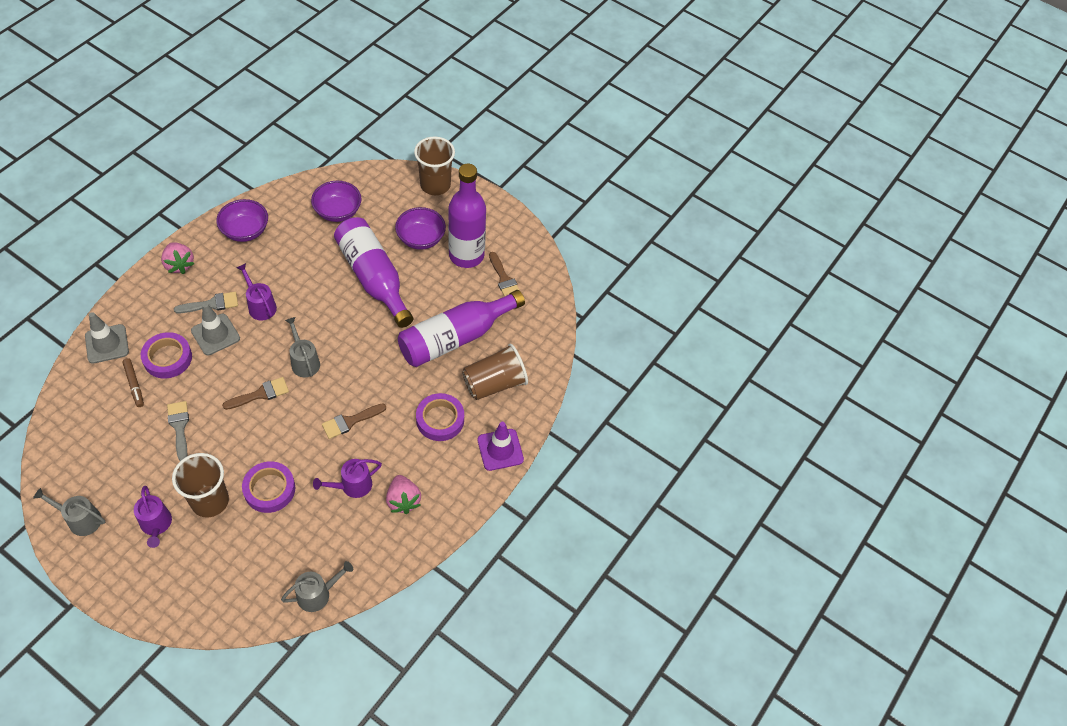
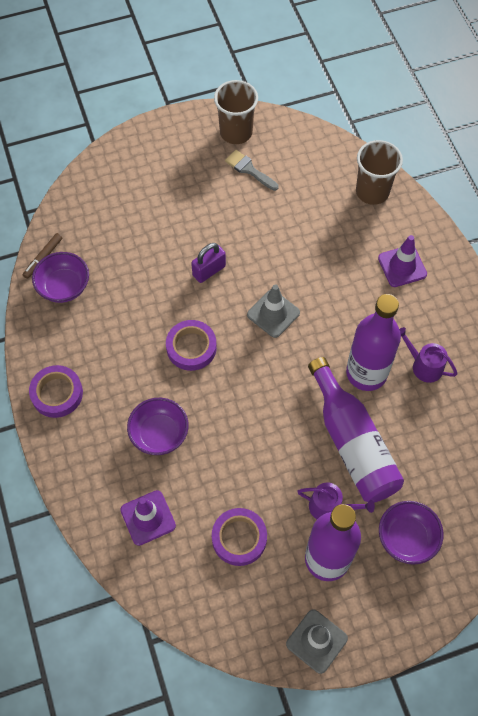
brown brush: [222,377,289,410] [322,403,386,439] [489,252,520,297] = 3 -> none = 0
brown cup: [172,453,229,518] [414,137,455,195] [462,343,528,400] = 3 -> [214,80,258,144] [356,140,403,205] = 2
grey brush: [167,401,189,461] [174,292,238,313] = 2 -> [225,150,279,191] = 1
grey watering can: [33,488,105,536] [281,561,353,612] [285,317,320,377] = 3 -> none = 0
pink strawberry: [161,242,195,274] [386,475,421,514] = 2 -> none = 0
purple padlock: none = 0 -> [191,243,226,283] = 1
purple traffic cone: [478,422,524,471] = 1 -> [120,490,176,546] [378,235,427,287] = 2
purple watering can: [134,486,172,548] [237,263,277,320] [313,459,382,498] = 3 -> [297,482,375,519] [399,327,457,383] = 2

